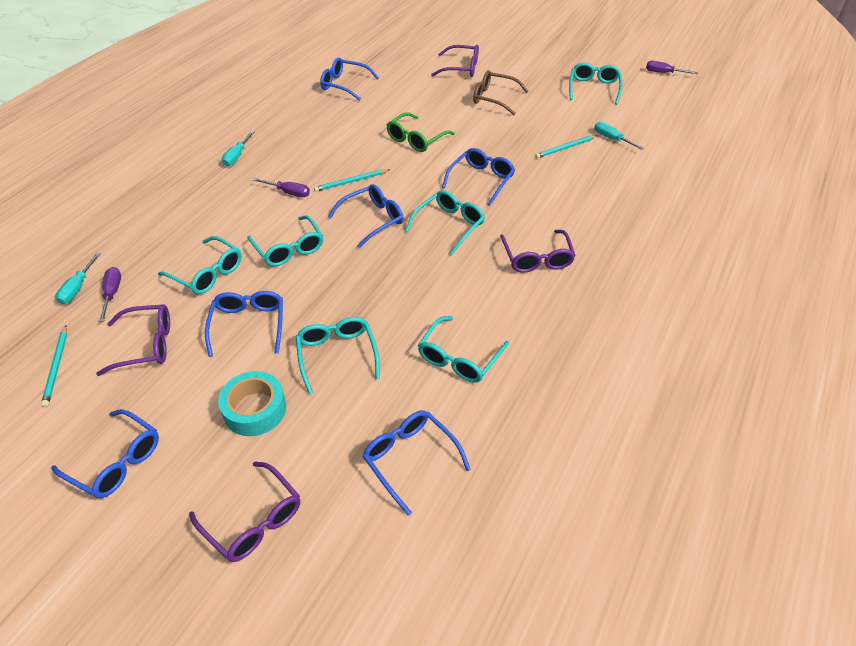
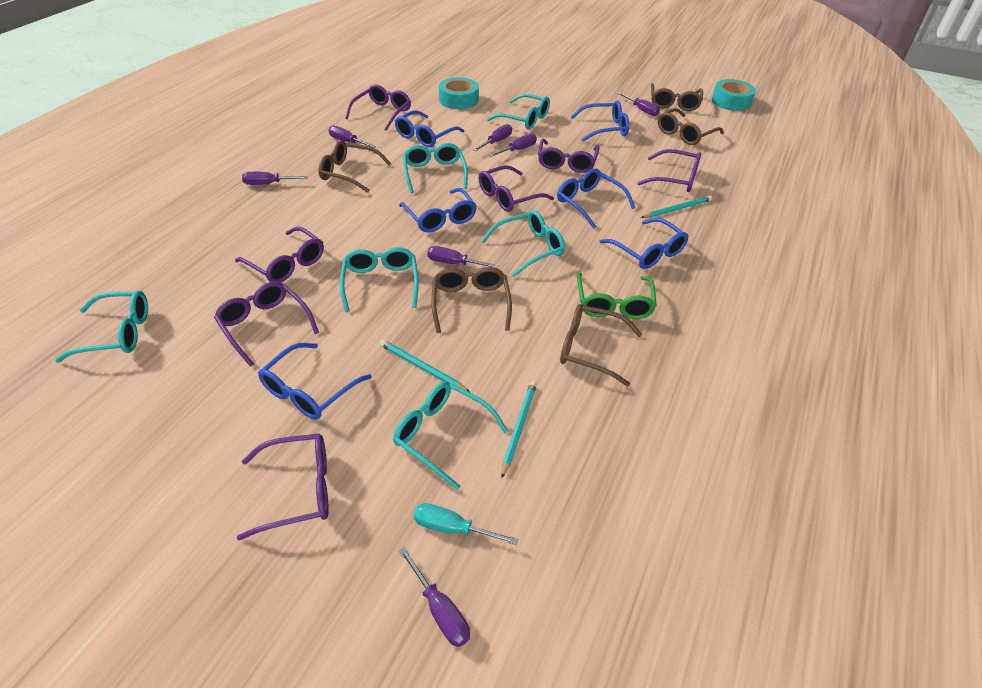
brown glasses: [473,70,529,115] = 1 -> [319,140,391,193] [432,267,512,333] [560,304,642,387] [651,83,703,111] [658,108,724,145] = 5
purple glasses: [96,304,170,376] [189,462,300,562] [431,45,479,77] [500,230,576,273] = 4 -> [214,281,319,367] [235,227,324,282] [237,434,329,541] [345,84,411,131] [479,165,554,212] [538,139,600,173] [637,149,701,192] = 7
purple screwdriver: [99,267,121,322] [253,178,310,197] [646,61,698,74] = 3 -> [242,172,308,185] [328,126,376,148] [399,547,470,647] [427,246,499,269] [473,124,512,151] [489,133,537,157] [617,92,660,116] = 7
turquoise screwdriver: [55,253,101,304] [222,131,255,166] [594,122,644,150] = 3 -> [414,503,518,545] = 1
turquoise tape: [218,371,286,436] = 1 -> [439,77,479,109] [712,79,756,111] = 2

